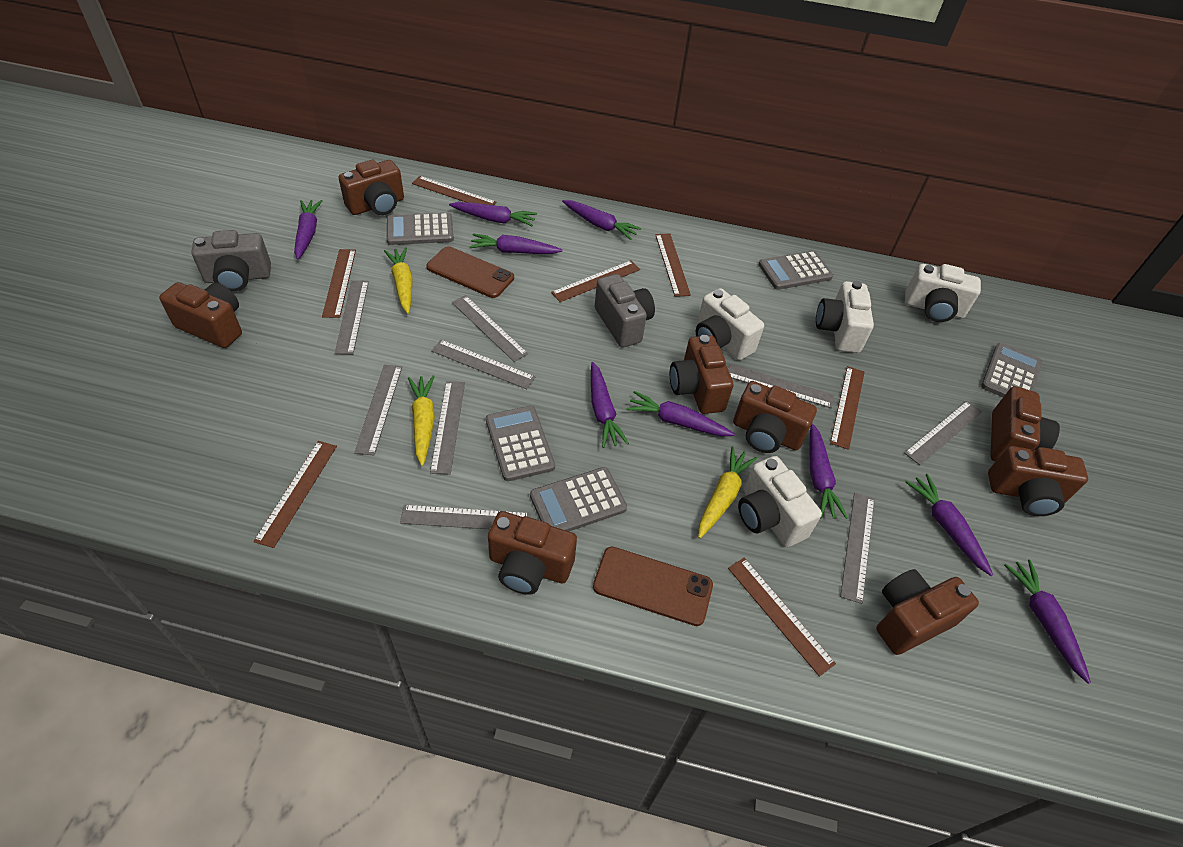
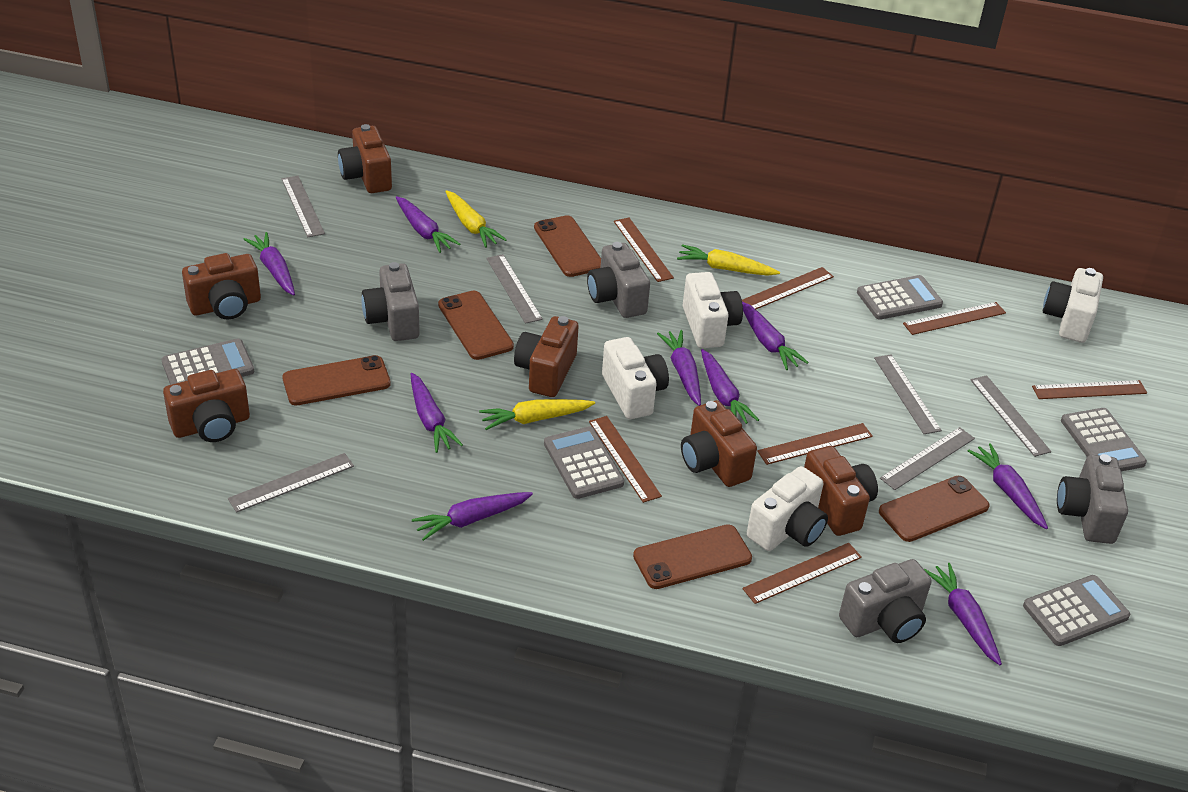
brown camera: [159,282,242,348] [338,160,404,215] [488,511,577,595] [670,335,733,414] [733,381,817,453] [876,569,979,655] [988,446,1088,516] [990,386,1060,462] = 8 -> [163,369,250,442] [182,253,261,319] [338,124,392,193] [514,316,579,397] [681,400,757,487] [804,446,878,536] = 6
brown phone: [426,246,514,298] [593,547,713,626] = 2 -> [282,355,391,405] [438,290,514,360] [534,215,601,277] [633,524,752,589] [879,476,990,542] = 5
grey camera: [192,230,271,292] [595,274,655,347] = 2 -> [361,262,420,341] [587,242,650,318] [839,559,932,643] [1057,454,1128,544] = 4
grey ruler: [335,280,369,355] [354,364,402,456] [400,505,530,529] [430,381,465,474] [431,340,535,389] [452,295,528,362] [728,364,834,408] [840,493,874,604] [904,401,982,465] = 9 -> [228,453,354,513] [282,176,325,237] [486,254,543,324] [874,354,942,434] [880,427,975,490] [971,375,1051,457] = 6

